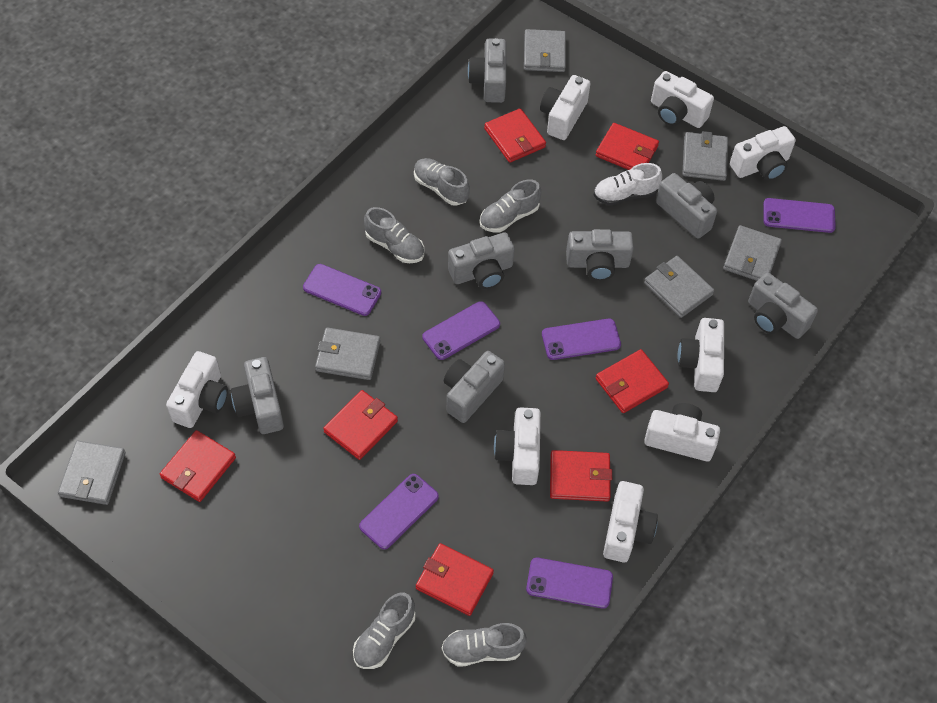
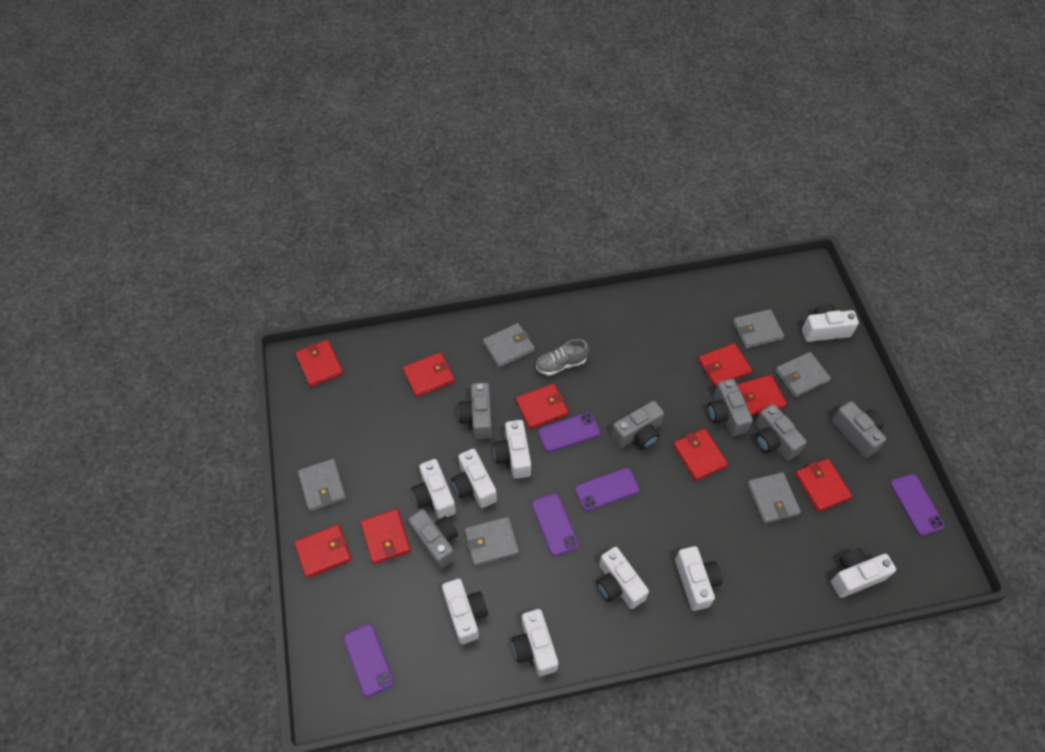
grey camera: [231,357,284,434] [444,351,505,423] [448,232,515,289] [468,38,506,103] [566,229,634,281] [656,173,717,239] [748,272,818,339] = 7 -> [408,509,458,569] [458,383,492,440] [611,401,664,449] [708,379,753,436] [755,404,807,461] [832,401,886,458] = 6
grey shoe: [353,593,415,669] [364,207,424,263] [414,158,470,206] [442,623,527,667] [480,180,541,233] = 5 -> [536,339,589,376] = 1
purple phone: [303,264,381,316] [359,474,439,550] [422,301,500,360] [526,558,613,609] [542,319,621,360] [763,198,836,233] = 6 -> [343,624,394,697] [532,493,579,556] [538,412,600,452] [575,468,639,511] [890,474,945,535] = 5
red wallet: [160,430,236,502] [323,390,398,460] [416,543,494,616] [484,108,546,163] [550,450,612,502] [596,123,659,170] [596,349,669,413] = 7 -> [294,524,351,578] [295,340,343,387] [361,509,411,564] [403,352,455,397] [516,384,568,429] [673,429,728,481] [698,343,752,387] [737,375,787,416] [795,459,852,512] = 9
white camera: [166,351,228,428] [494,407,541,485] [540,75,591,140] [603,481,658,563] [644,403,720,462] [651,71,714,128] [677,318,724,392] [730,126,796,181] = 8 -> [412,459,456,519] [442,579,488,644] [452,449,497,508] [493,420,531,479] [512,609,558,676] [597,547,649,609] [675,546,722,611] [802,303,859,342] [831,548,896,598] = 9
white shoe: [593,163,662,206] = 1 -> none = 0

